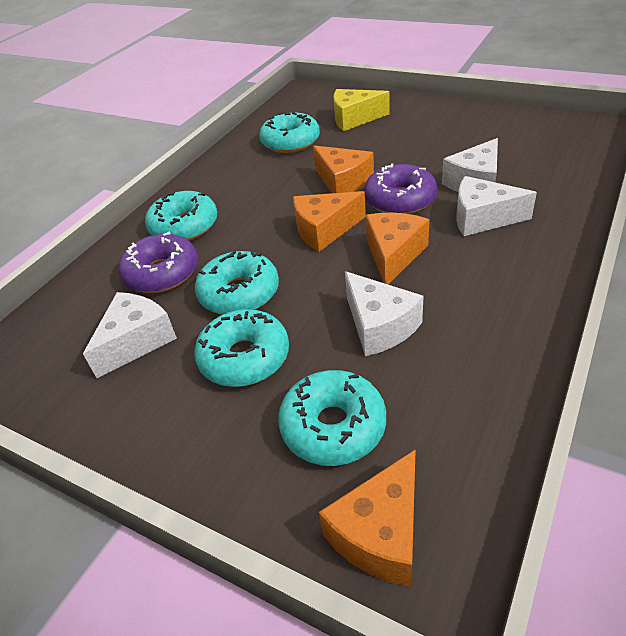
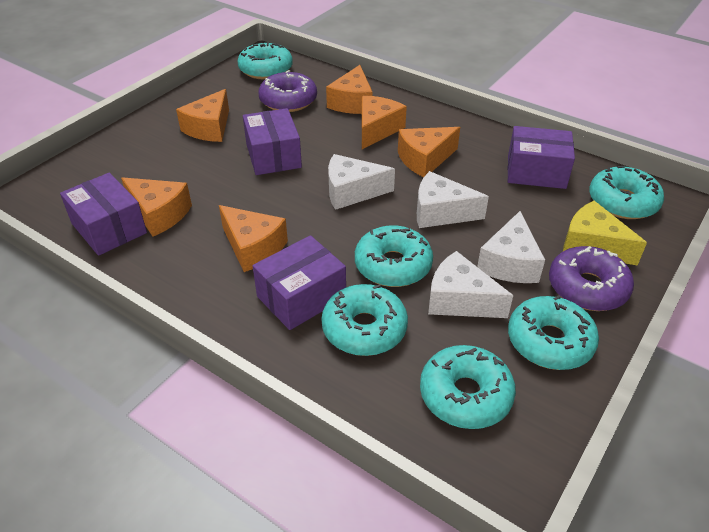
orange cheese: [293,191,366,252] [313,145,374,193] [319,449,416,587] [366,213,430,284] = 4 -> [121,177,192,236] [176,89,229,142] [219,205,288,272] [326,65,373,114] [362,95,407,149] [398,127,460,177] = 6
purple box: none = 0 -> [60,173,147,256] [243,108,302,175] [253,235,346,330] [508,126,575,189] = 4
turquoise donut: [145,191,217,241] [194,309,289,387] [195,251,279,315] [259,112,320,153] [278,370,386,466] = 5 -> [238,42,293,80] [321,284,408,356] [355,225,433,287] [420,345,516,429] [508,295,599,370] [589,166,664,219] = 6

